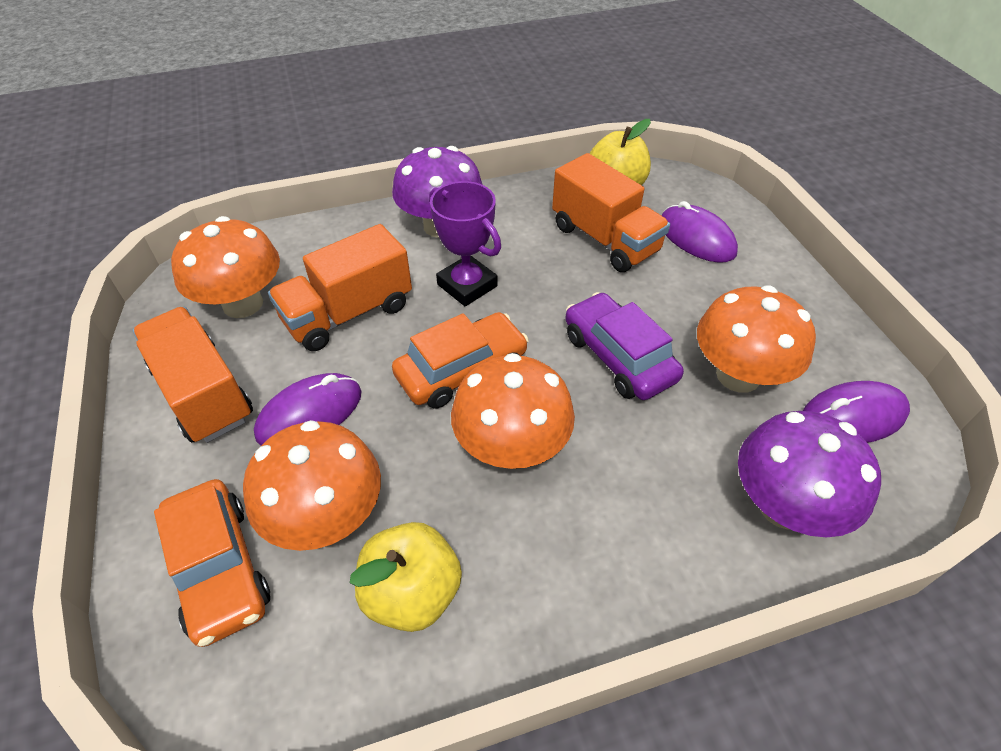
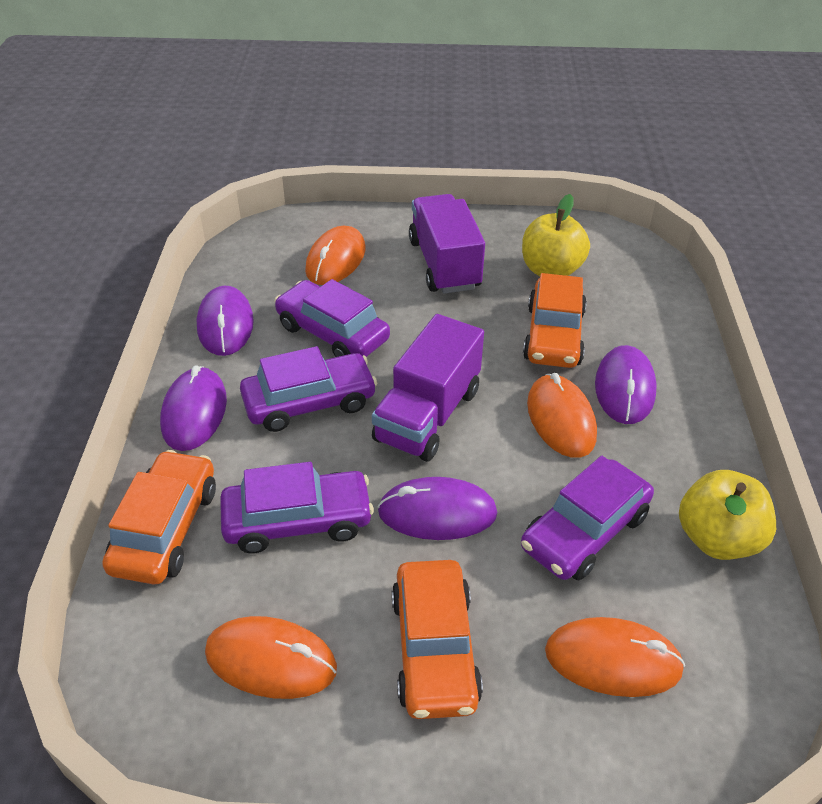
orange car: [154,479,270,647] [392,312,529,409] = 2 -> [102,450,216,585] [392,560,483,719] [523,273,587,368] = 3
orange mouse: none = 0 -> [205,616,337,699] [305,226,365,285] [527,373,597,458] [545,617,685,697] = 4
orange mushroom: [171,216,280,318] [243,420,381,551] [451,353,575,469] [697,285,816,393] = 4 -> none = 0
orange truck: [133,307,253,443] [268,224,412,351] [552,153,670,272] = 3 -> none = 0
purple car: [565,292,684,400] = 1 -> [220,462,374,553] [240,346,377,432] [274,279,390,357] [521,456,654,581] = 4
purple mouse: [254,373,361,445] [661,201,738,263] [803,381,910,443] = 3 -> [160,365,227,451] [197,286,254,356] [377,477,497,540] [595,345,657,424] = 4
purple mushroom: [392,146,482,238] [738,411,881,537] = 2 -> none = 0
purple trophy: [429,181,501,306] = 1 -> none = 0
purple truck: none = 0 -> [372,314,484,462] [409,194,485,294] = 2

